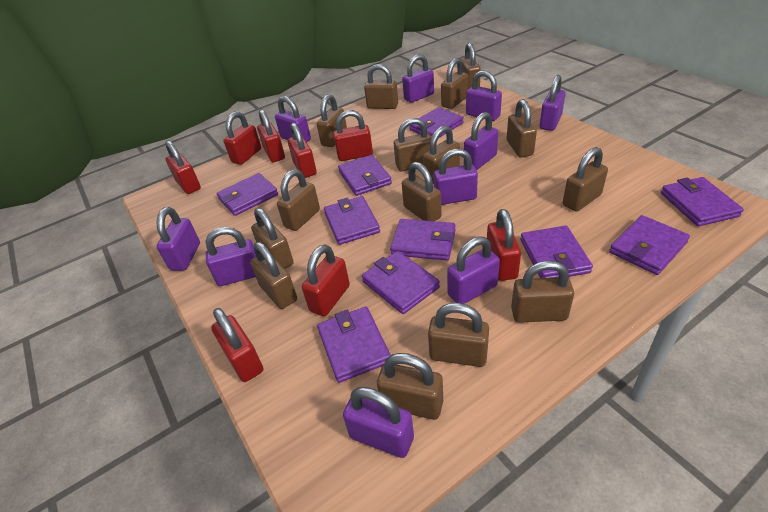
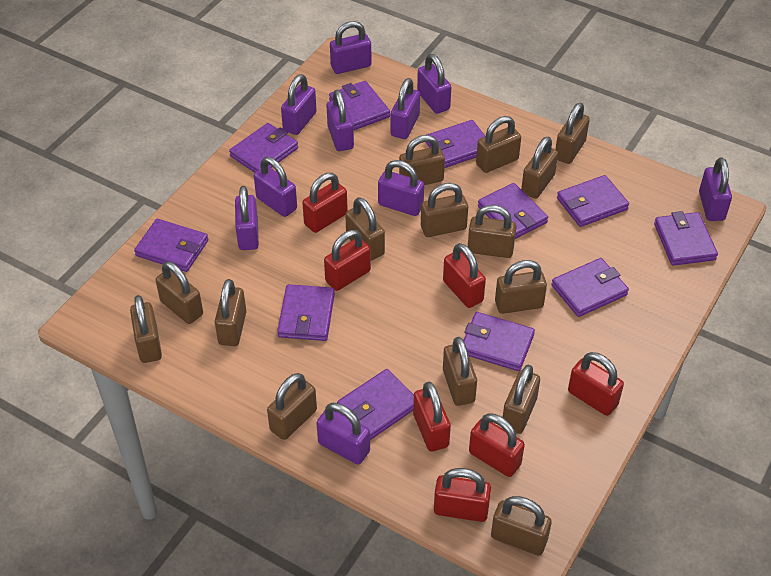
purple wallet: [217,173,278,216] [317,307,391,383] [324,196,380,245] [338,155,392,196] [362,251,440,314] [390,219,456,261] [409,107,464,138] [520,225,593,278] [609,215,690,275] [661,177,744,226] = 10 -> [134,219,208,272] [229,123,298,173] [277,284,335,341] [329,81,390,130] [337,369,414,440] [426,120,485,168] [463,312,535,371] [478,183,548,239] [551,258,629,317] [557,175,629,227] [654,211,718,266] = 11
red padlock: [165,140,201,194] [211,308,263,382] [223,111,261,165] [257,109,285,162] [288,122,317,178] [302,245,350,316] [333,110,373,161] [487,209,521,281] = 8 -> [302,173,348,233] [324,230,371,291] [413,382,451,452] [434,468,491,522] [443,243,486,308] [469,413,525,477] [568,352,624,416] = 7

